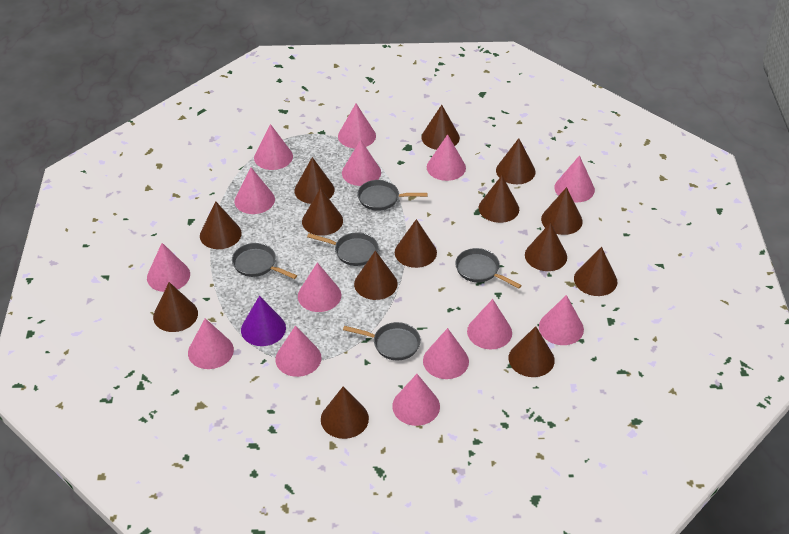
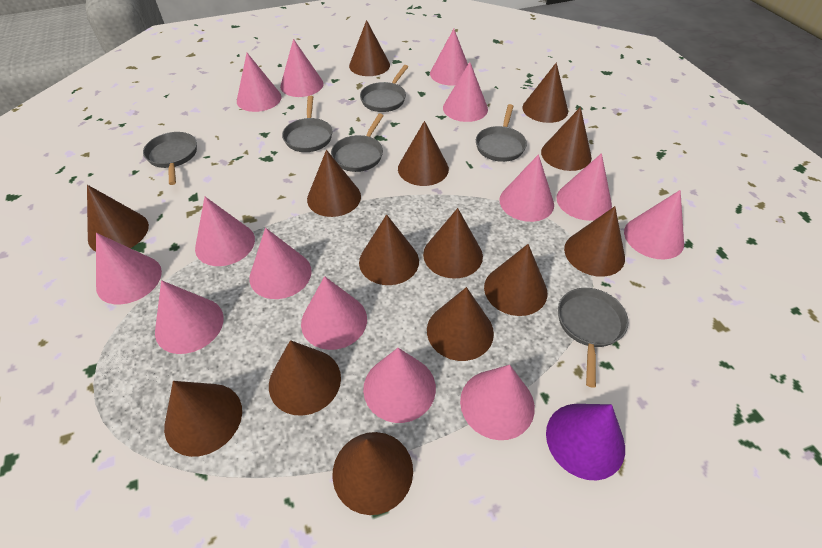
grey pan: [232,243,297,279] [307,232,379,266] [343,322,421,360] [357,180,428,211] [455,248,522,289] = 5 -> [143,132,197,185] [282,96,332,152] [331,114,384,172] [360,65,408,112] [476,104,527,162] [558,288,628,388] = 6

